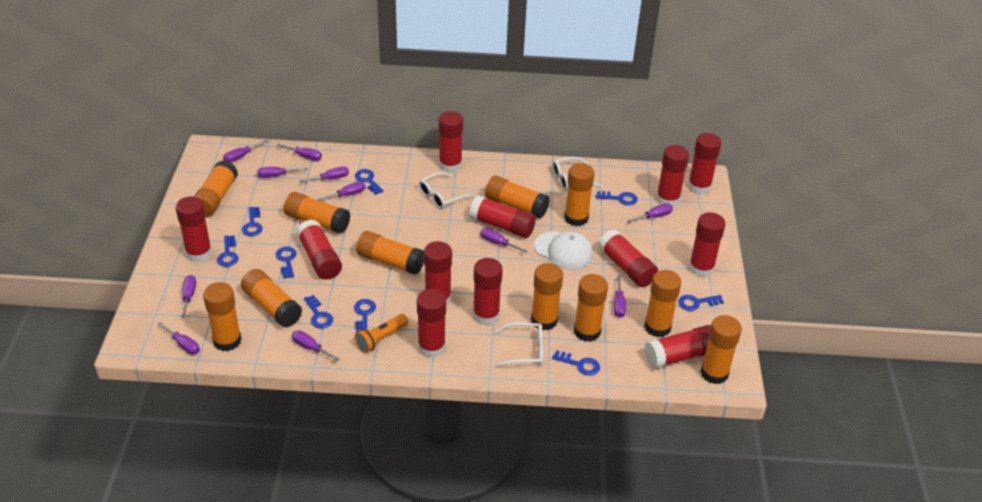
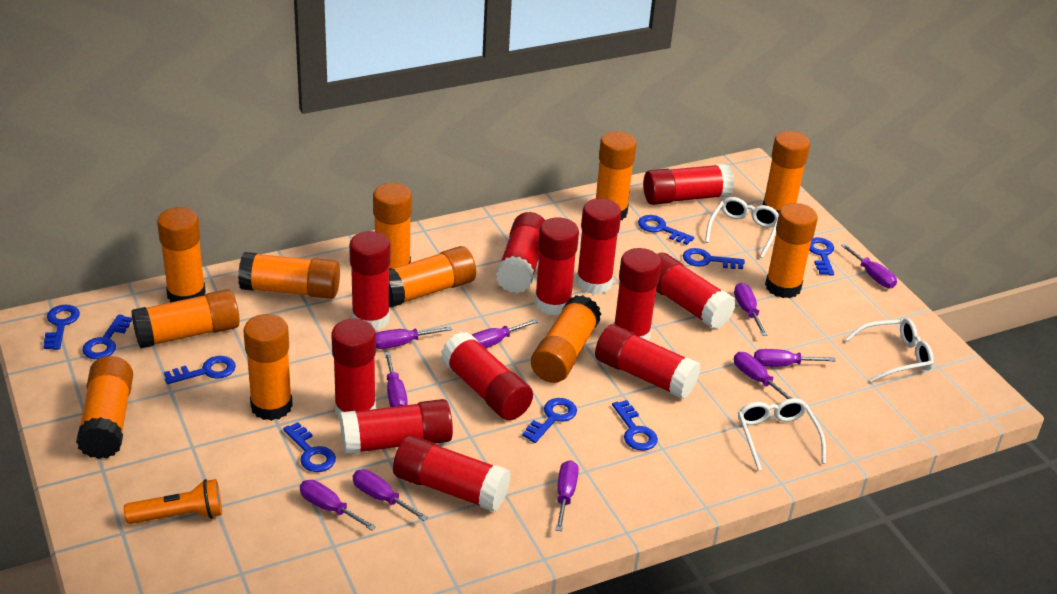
purple screwdriver: [157,322,200,355] [181,275,196,318] [223,140,268,162] [257,167,308,178] [276,144,322,161] [292,331,340,362] [299,166,349,183] [317,182,366,201] [480,228,527,253] [614,276,626,318] [627,203,673,223] = 11 -> [300,480,376,531] [353,469,428,521] [376,326,452,349] [384,352,408,407] [472,319,538,349] [556,460,579,531] [734,283,767,336] [734,352,792,399] [754,349,836,367] [841,244,897,288] = 10
white cap: [534,231,593,270] = 1 -> none = 0

